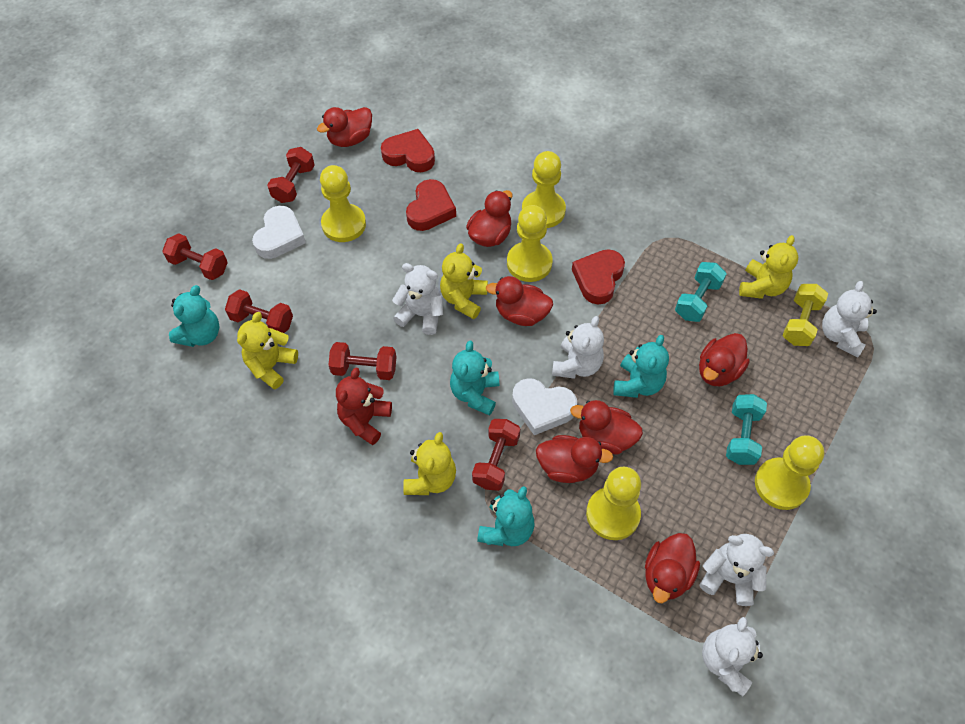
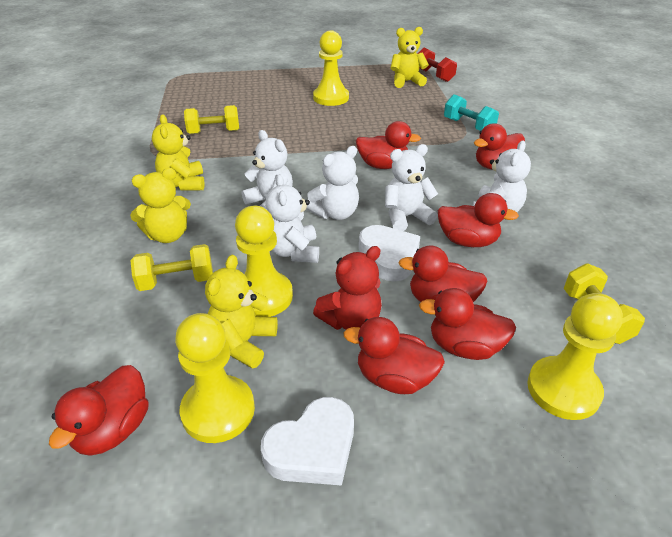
red dumbbell: [162,233,228,280] [225,289,293,333] [267,147,315,203] [329,342,396,380] [472,419,520,491] = 5 -> [417,47,457,82] = 1
red heart: [381,129,435,172] [406,179,456,231] [572,249,625,304] = 3 -> none = 0
turquoise dumbbell: [675,262,726,322] [726,394,767,465] = 2 -> [444,94,499,131] = 1
turquoise teddy bear: [169,285,219,347] [450,340,499,416] [477,486,534,546] [613,335,669,398] = 4 -> none = 0
yellow dumbbell: [783,284,828,346] = 1 -> [130,244,213,291] [184,105,239,134] [564,264,645,344] = 3
yellow pawn: [320,165,366,242] [507,205,553,282] [522,151,566,228] [586,466,641,540] [755,435,824,510] = 5 -> [175,313,255,443] [235,206,293,317] [313,30,349,106] [527,293,623,420] = 4

